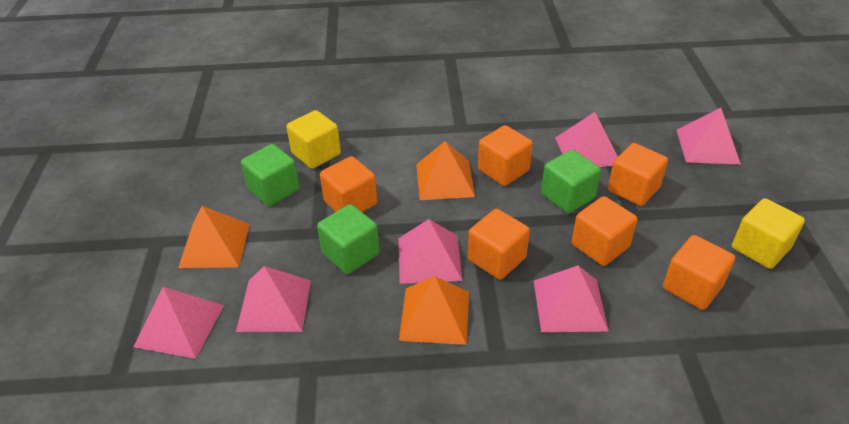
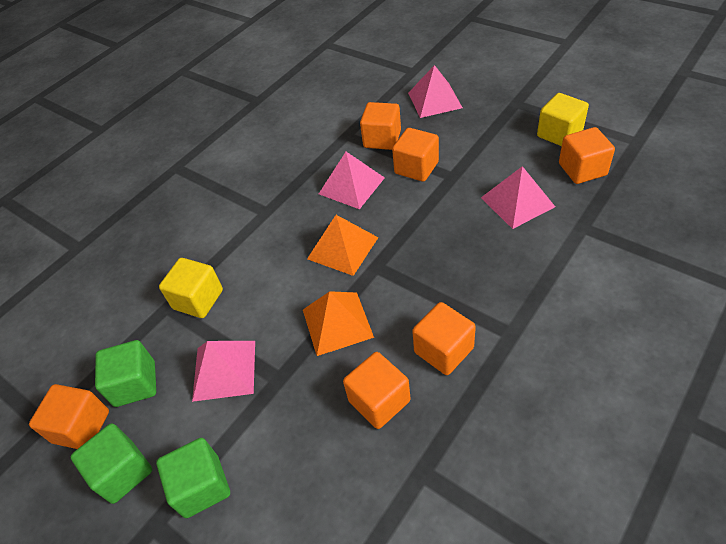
orange pyramid: [178,206,250,268] [399,276,469,345] [416,141,475,200] = 3 -> [303,291,374,356] [307,215,378,276] = 2
pink pyramid: [134,287,224,359] [236,266,311,332] [399,219,462,284] [534,265,609,332] [555,112,618,167] [677,108,741,164] = 6 -> [192,341,255,402] [319,152,385,209] [408,65,463,118] [481,166,555,229] = 4

